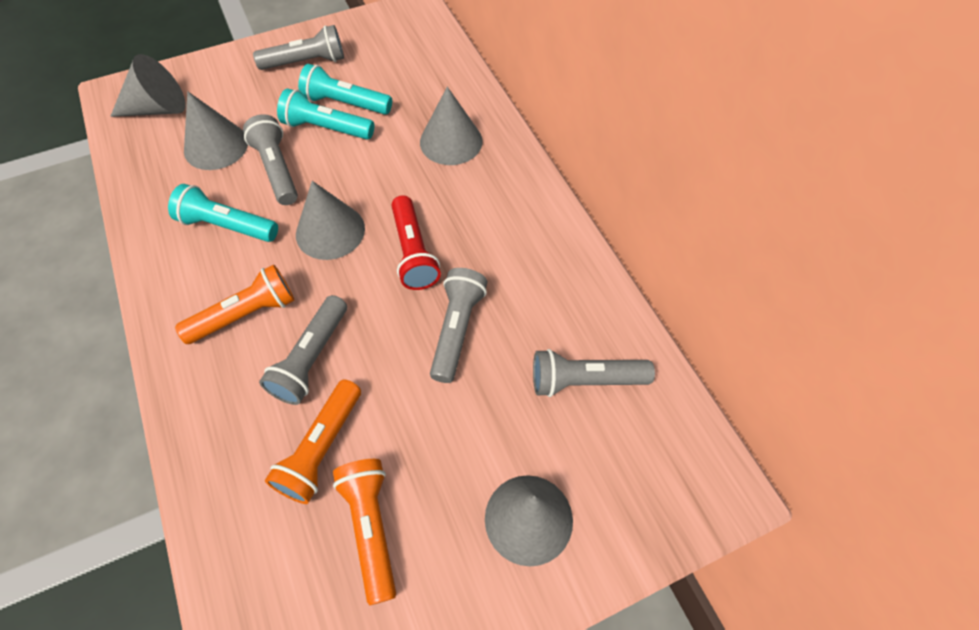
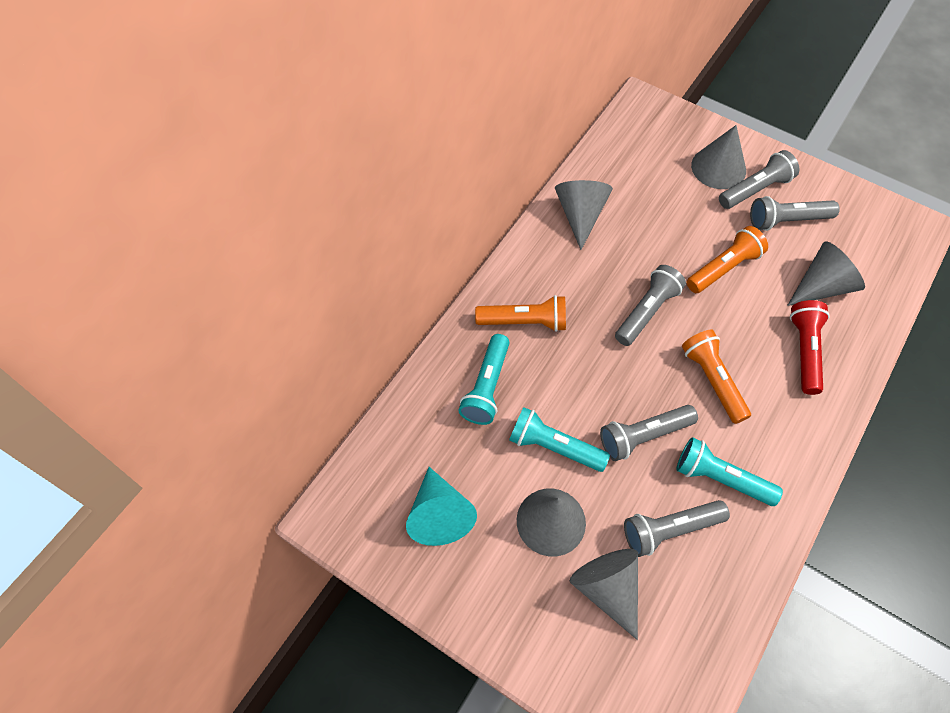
turquoise cone: none = 0 -> [406,467,477,546] = 1

